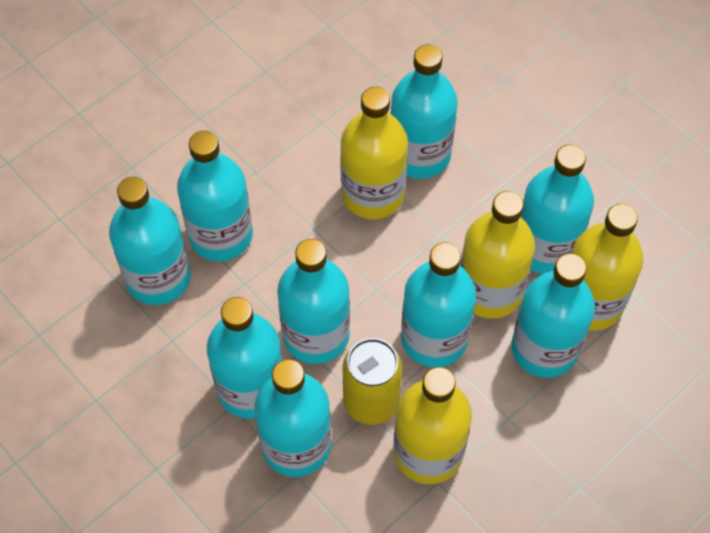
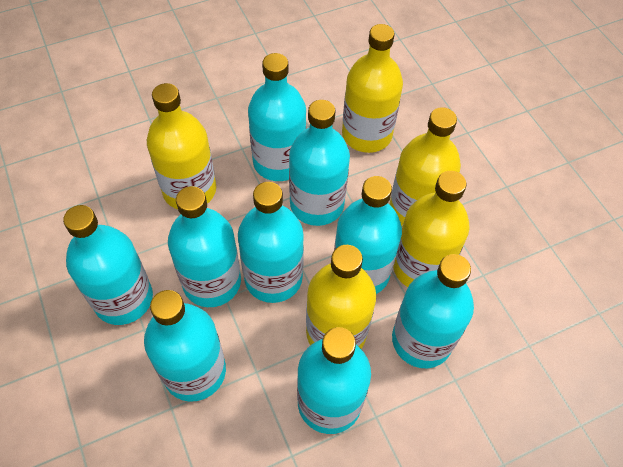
yellow bottle: [340,87,408,219] [394,367,472,484] [460,191,535,319] [571,204,643,331] = 4 -> [147,83,216,209] [306,245,376,349] [342,24,403,153] [389,107,461,226] [393,171,470,287] = 5
yellow can: [342,338,403,425] = 1 -> none = 0

